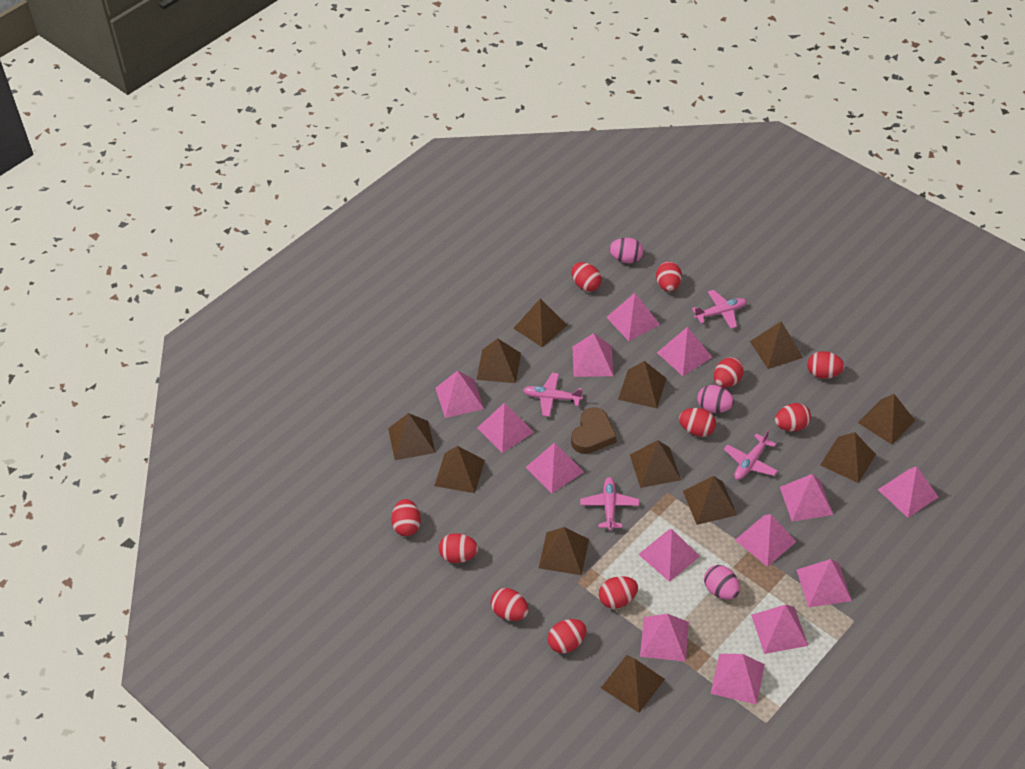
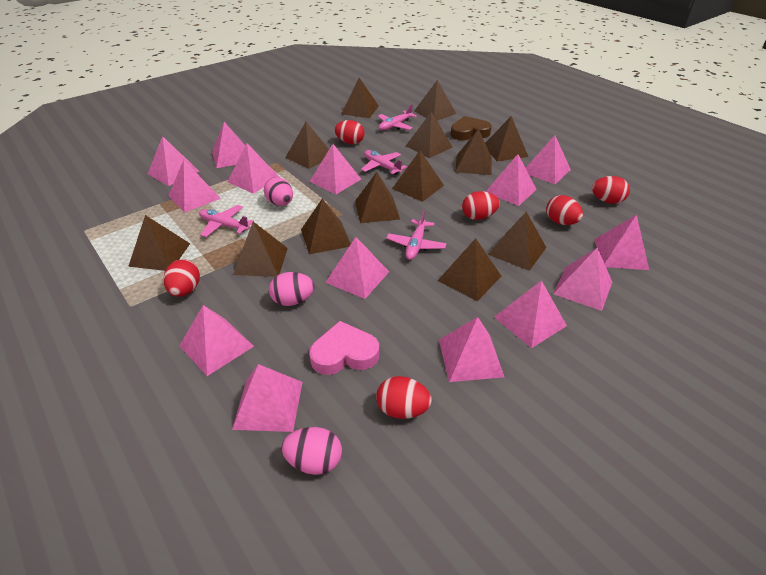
brown pyramid: [388,413,435,460] [434,446,485,493] [477,338,521,383] [513,299,567,347] [539,527,589,575] [601,655,665,713] [618,361,667,408] [630,440,681,488] [683,476,737,525] [750,321,803,369] [820,432,876,483] [858,394,915,445] = 12 -> [128,215,190,271] [233,222,288,277] [285,122,329,169] [301,199,351,254] [341,78,379,118] [355,172,400,223] [392,151,444,202] [406,112,453,158] [414,80,456,121] [438,238,501,301] [455,129,492,175] [485,116,528,161] [488,212,547,271] = 13
pink heart: none = 0 -> [309,321,379,375] = 1
red egg: [391,499,421,536] [439,533,478,563] [491,588,529,621] [548,619,587,653] [572,262,602,292] [599,576,638,609] [656,262,682,292] [679,408,716,437] [714,357,744,388] [775,403,811,432] [807,351,845,379] = 11 -> [163,259,200,297] [334,120,365,144] [376,376,432,419] [462,191,500,220] [546,195,583,225] [592,176,630,204] = 6

